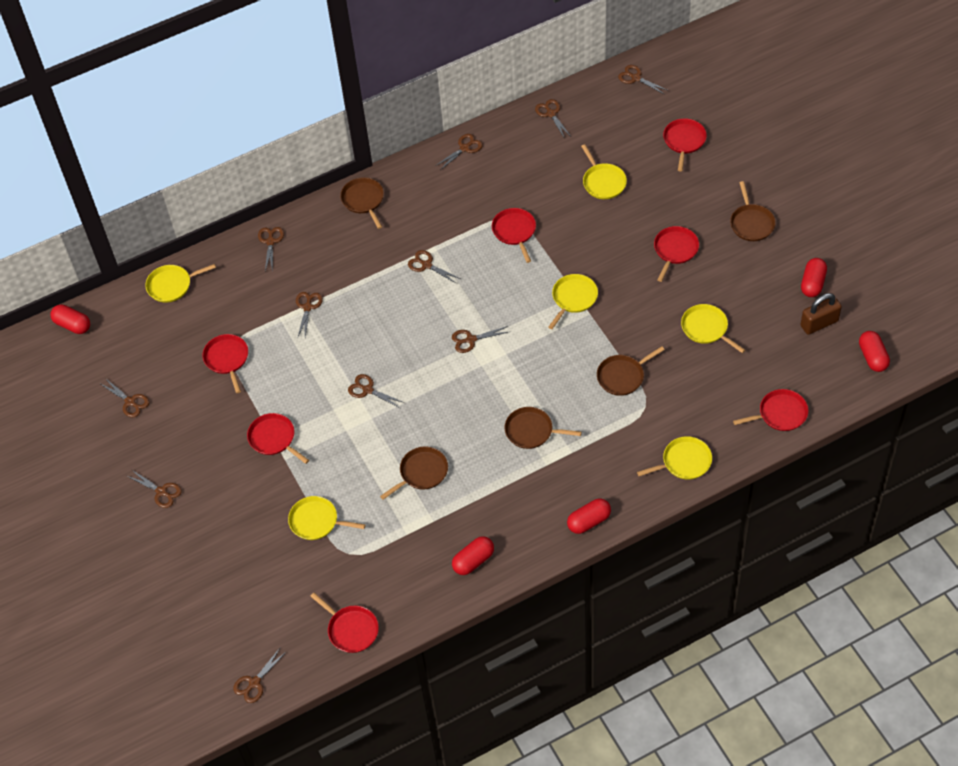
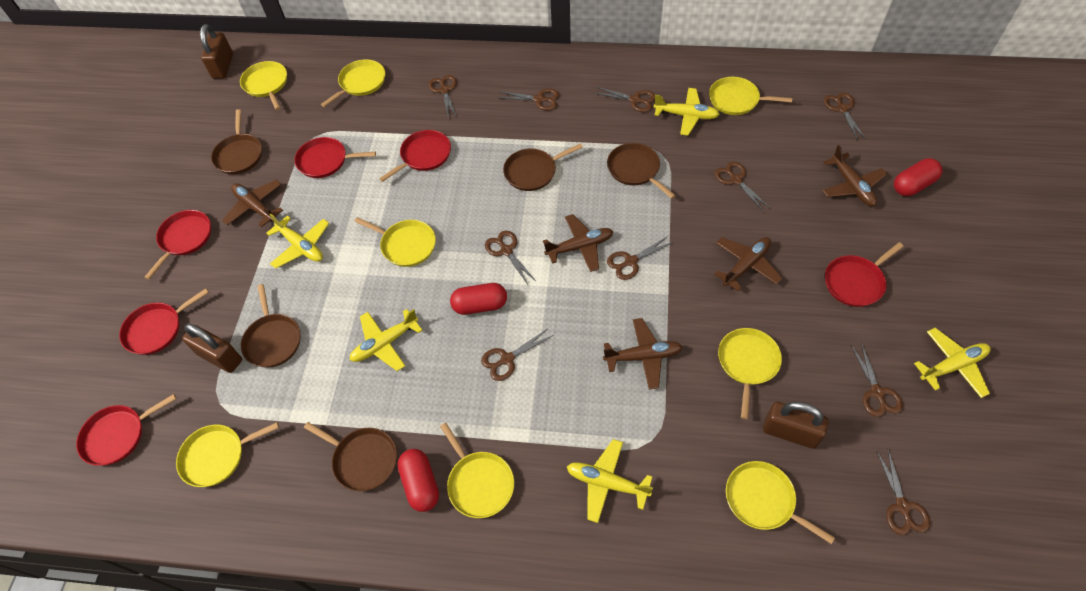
brown padlock: [800,293,842,335] = 1 -> [182,324,242,373] [200,24,233,79] [763,401,829,449] = 3
brown plane: none = 0 -> [222,180,283,227] [543,214,613,272] [603,318,682,390] [714,237,782,291] [822,145,887,206] = 5
brown scissors: [101,378,149,417] [127,470,182,508] [233,648,287,703] [258,227,284,272] [296,292,323,339] [348,374,405,408] [408,250,461,283] [435,134,483,170] [452,326,508,353] [535,99,570,139] [618,65,669,94] = 11 -> [428,75,457,119] [481,329,553,381] [485,231,536,285] [498,89,559,110] [594,87,655,112] [607,236,673,280] [715,161,770,211] [824,93,865,140] [851,343,903,417] [876,450,930,535] = 10
red capsule: [50,304,90,334] [452,536,494,575] [567,498,611,534] [801,258,827,297] [859,331,890,372] = 5 -> [398,449,439,512] [450,283,507,315] [894,158,942,196] = 3
red pan: [202,334,248,393] [247,413,309,464] [310,593,379,653] [492,208,536,263] [654,226,699,282] [663,119,707,171] [733,389,808,431] = 7 -> [76,394,176,466] [119,289,209,355] [144,210,211,279] [294,137,376,178] [379,130,451,182] [825,242,904,307] = 6
yellow pan: [145,264,216,303] [288,496,365,540] [548,274,598,329] [581,144,627,199] [637,436,712,480] [681,304,745,353] = 6 -> [176,422,279,487] [240,61,287,110] [321,59,385,107] [354,217,436,267] [440,423,514,518] [709,77,792,115] [718,328,782,419] [726,461,835,544] = 8
yellow plane: none = 0 -> [266,214,329,269] [350,309,423,371] [567,439,653,523] [654,88,720,136] [914,328,991,398] = 5

